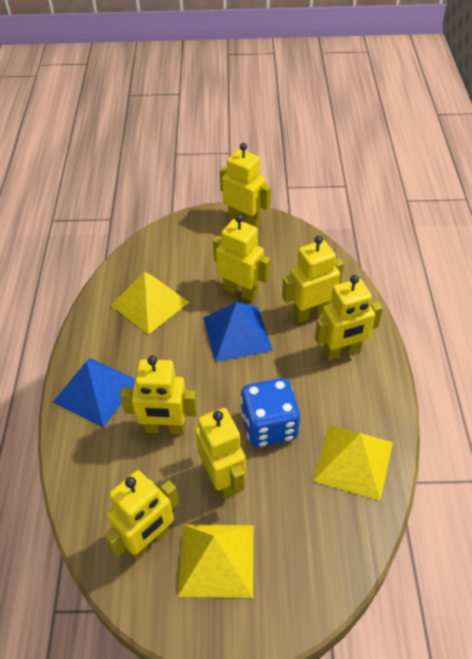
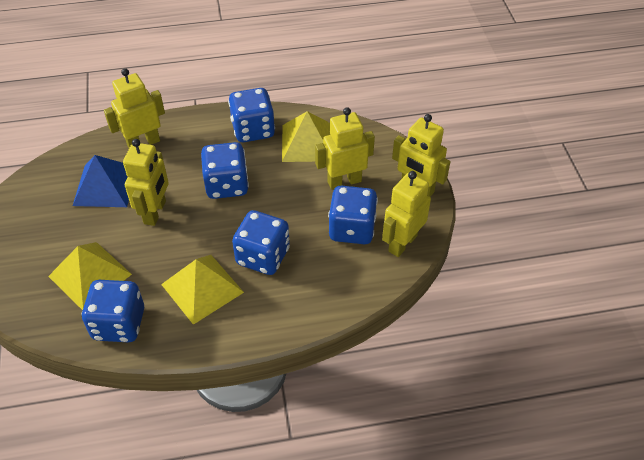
blue dice: [240,378,300,447] = 1 -> [81,280,144,343] [201,142,249,199] [228,88,275,142] [232,210,290,275] [328,186,378,244] = 5
blue pyramid: [53,358,135,427] [203,302,273,362] = 2 -> [73,155,129,207] = 1
yellow robot: [104,470,179,560] [120,355,197,434] [195,408,246,499] [213,214,270,302] [220,143,271,227] [282,236,344,323] [315,275,383,361] = 7 -> [104,68,165,148] [123,139,169,226] [315,107,375,190] [382,171,431,257] [392,114,450,197] = 5

